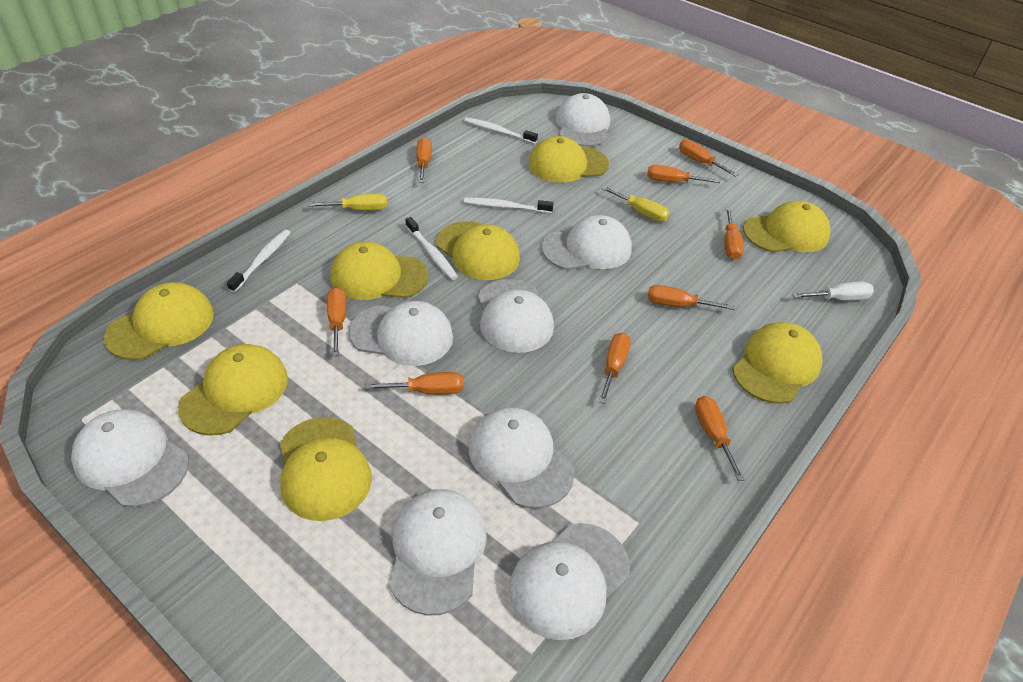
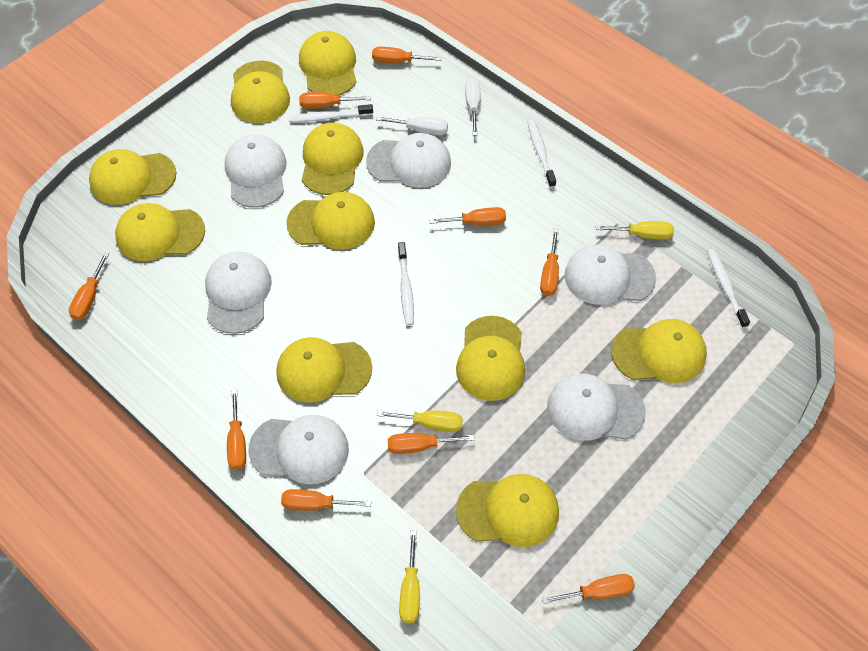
white cap: [71,410,189,507] [349,301,453,366] [389,489,487,616] [469,408,575,509] [478,279,554,353] [509,523,630,640] [542,215,632,270] [556,93,610,146] = 8 -> [205,252,272,334] [225,135,287,208] [249,415,349,484] [366,133,451,188] [547,374,646,441] [564,244,656,305] = 6
white screwdriver: [792,281,874,301] = 1 -> [376,116,448,135] [465,78,480,135] = 2
yellow cap: [104,282,214,360] [178,344,288,436] [280,417,372,521] [330,241,428,300] [436,221,520,280] [528,136,609,183] [732,322,822,404] [743,201,831,253] = 8 -> [89,149,176,205] [115,203,205,261] [231,61,290,123] [276,337,372,403] [286,192,375,249] [299,31,356,95] [302,123,363,195] [456,316,525,401] [456,474,559,547] [611,319,707,383] = 10
yellow screwdriver: [308,193,387,211] [601,186,670,222] = 2 -> [377,410,463,432] [399,531,420,623] [596,221,674,239] = 3

